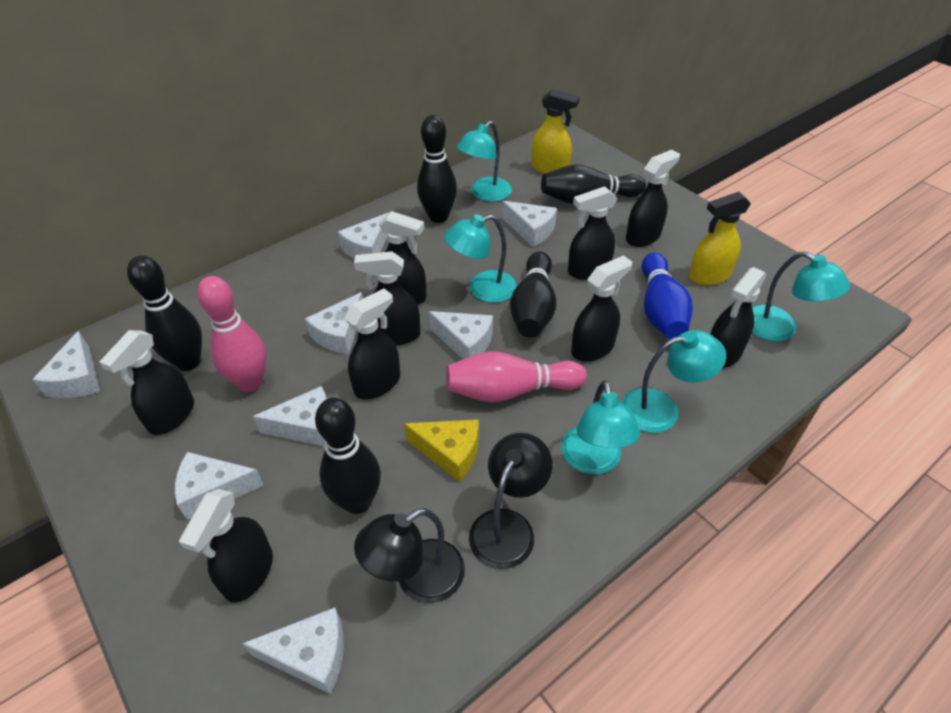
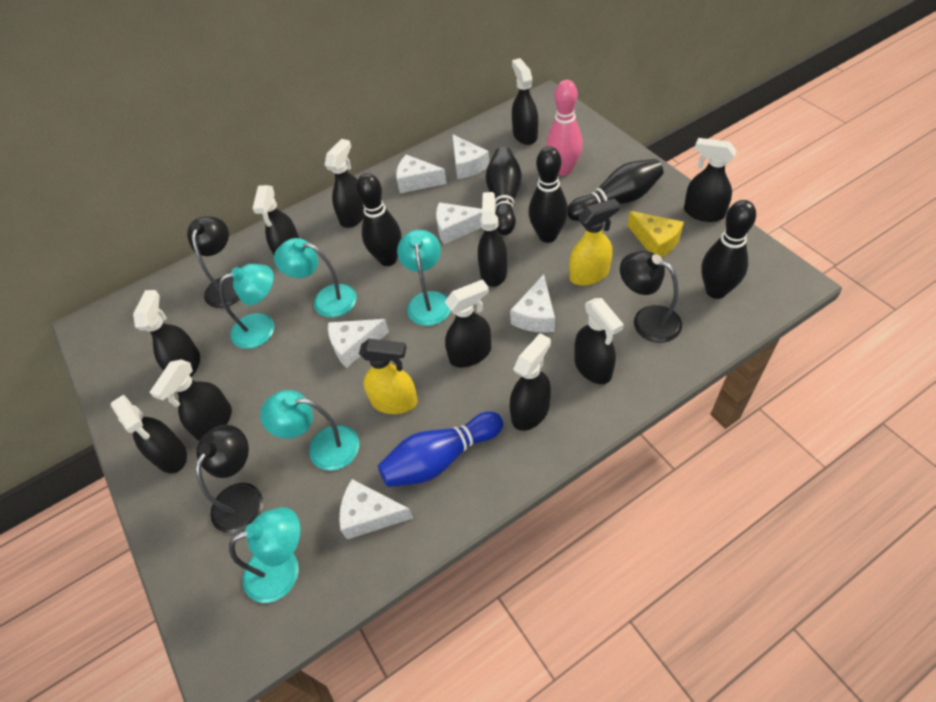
black lamp: [354,508,465,603] [469,433,553,569] = 2 -> [187,216,240,308] [195,425,263,534] [620,251,682,343] = 3
black spray bottle: [99,330,194,435] [179,489,273,603] [344,289,400,399] [354,251,420,345] [379,211,427,305] [568,186,617,280] [571,255,632,362] [626,150,680,247] [710,267,766,368] = 9 -> [111,394,187,473] [133,290,200,377] [149,359,232,441] [252,185,299,255] [325,139,364,228] [445,279,491,367] [478,192,507,287] [510,333,551,431] [512,58,538,145] [574,298,624,384] [684,138,737,222] = 11
pink bowling pin: [197,276,266,392] [446,351,587,402] = 2 -> [546,80,583,176] = 1
white cheese: [32,331,100,398] [175,452,264,520] [243,607,344,694] [253,386,327,447] [305,292,363,355] [338,213,388,259] [429,311,493,359] [502,201,557,247] = 8 -> [328,319,389,368] [339,479,413,539] [396,155,447,193] [436,202,482,244] [452,134,489,179] [510,274,555,333] = 6

